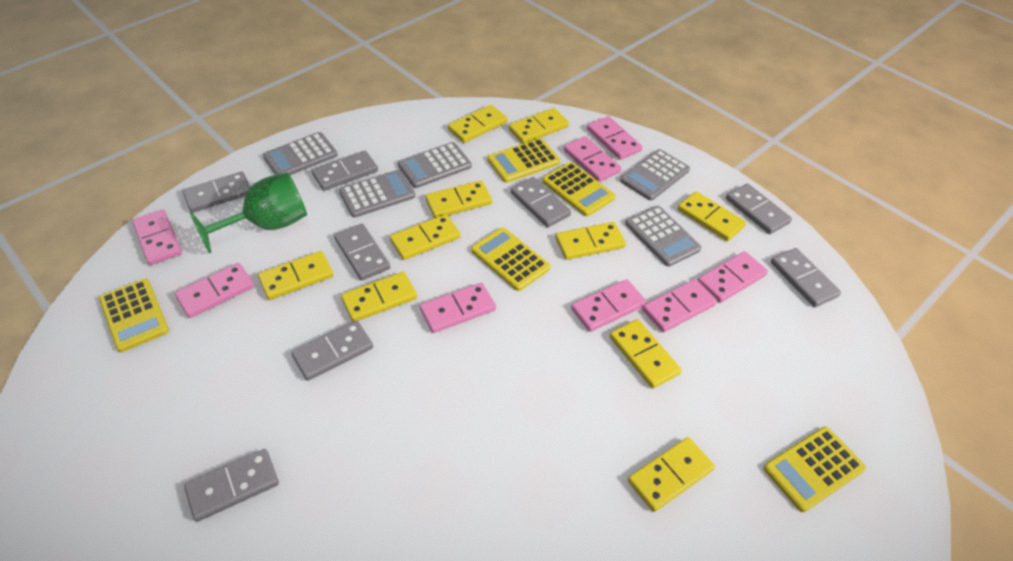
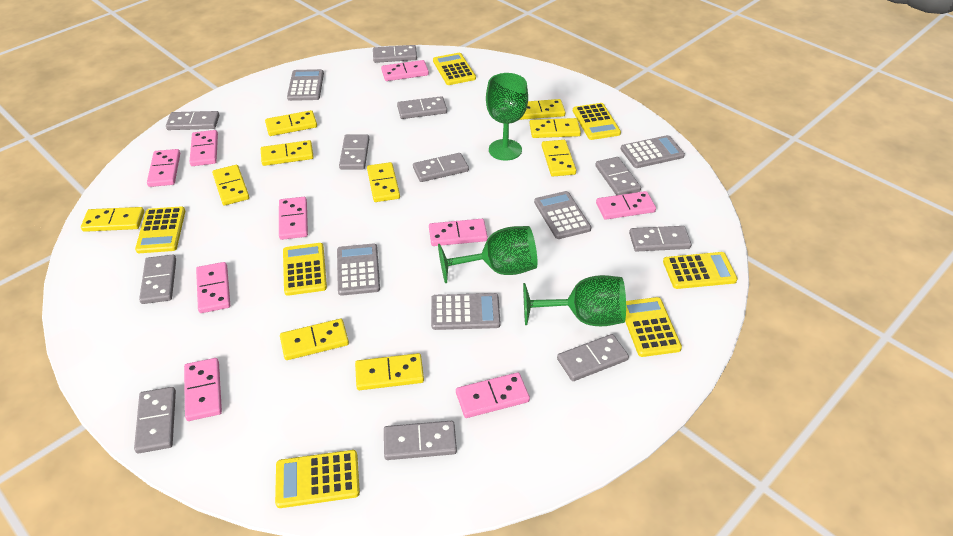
green goblet: [189,172,307,253] = 1 -> [438,226,537,283] [486,73,528,160] [523,275,626,326] = 3
grey domino: [183,171,250,213] [184,449,279,522] [291,320,373,381] [312,150,378,191] [334,224,390,281] [511,177,571,227] [726,183,792,234] [771,248,841,307] = 8 -> [134,387,176,454] [139,254,176,304] [166,111,219,130] [339,135,369,169] [373,45,417,63] [384,421,457,460] [397,96,447,119] [413,153,469,182] [557,334,629,381] [595,157,641,195] [629,226,691,252] = 11
pink domino: [132,209,182,265] [175,263,254,318] [420,283,496,333] [564,136,621,182] [571,279,646,332] [587,116,642,160] [643,279,717,332] [698,251,768,303] = 8 -> [147,149,180,187] [184,358,222,421] [189,130,218,166] [196,262,230,313] [279,197,308,240] [381,60,429,81] [429,219,488,246] [456,372,530,418] [596,191,656,220] = 9
yellow calculator: [99,279,169,352] [471,227,550,291] [487,138,560,183] [542,162,616,216] [764,426,866,512] = 5 -> [135,207,185,253] [275,450,360,508] [283,243,327,296] [433,53,476,85] [573,103,621,140] [625,297,682,357] [663,252,738,289] = 7

